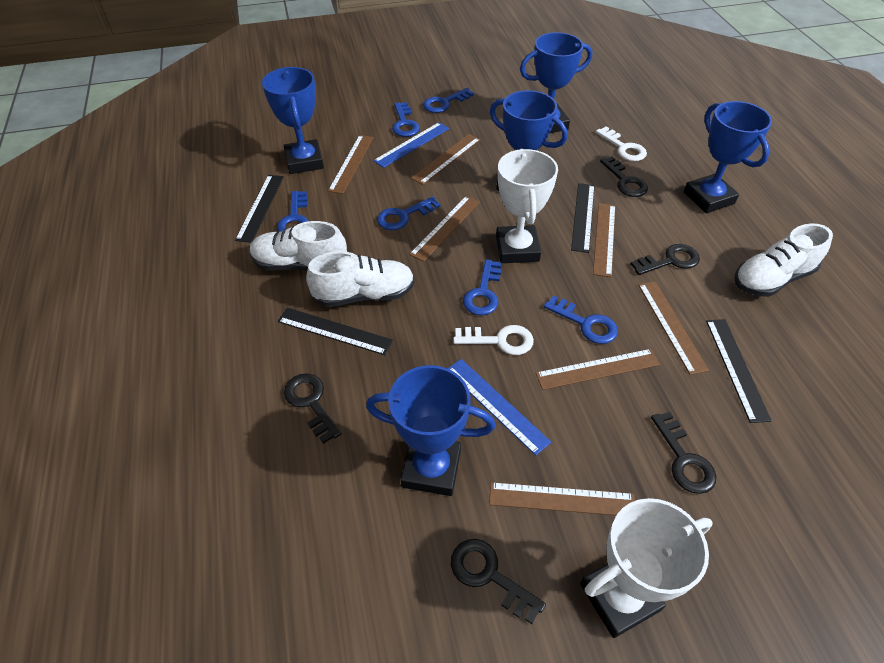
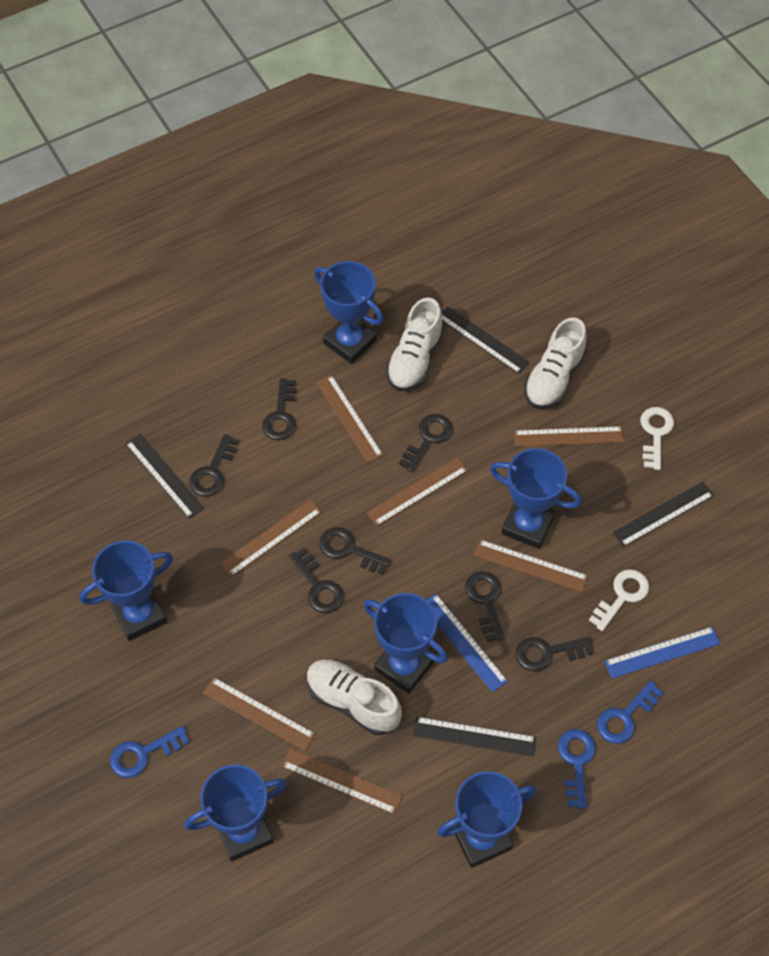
black key: [284,373,342,444] [451,539,546,624] [600,156,648,197] [631,244,700,275] [651,411,716,494] = 5 -> [190,434,239,497] [262,378,297,440] [289,548,344,613] [319,527,392,574] [399,414,453,472] [465,571,505,642] [516,637,594,671] = 7
blue key: [277,191,308,232] [377,196,440,230] [392,102,420,137] [423,88,474,113] [463,259,502,315] [544,295,618,344] = 6 -> [110,726,190,778] [558,729,596,809] [597,681,664,744] = 3
blue trophy: [262,67,324,174] [366,365,495,496] [490,90,568,190] [520,32,592,133] [684,101,772,213] = 5 -> [80,541,173,641] [184,765,287,861] [314,261,383,364] [364,593,448,694] [437,771,536,868] [490,448,581,549] = 6
white trophy: [496,149,558,263] [580,498,713,638] = 2 -> none = 0

